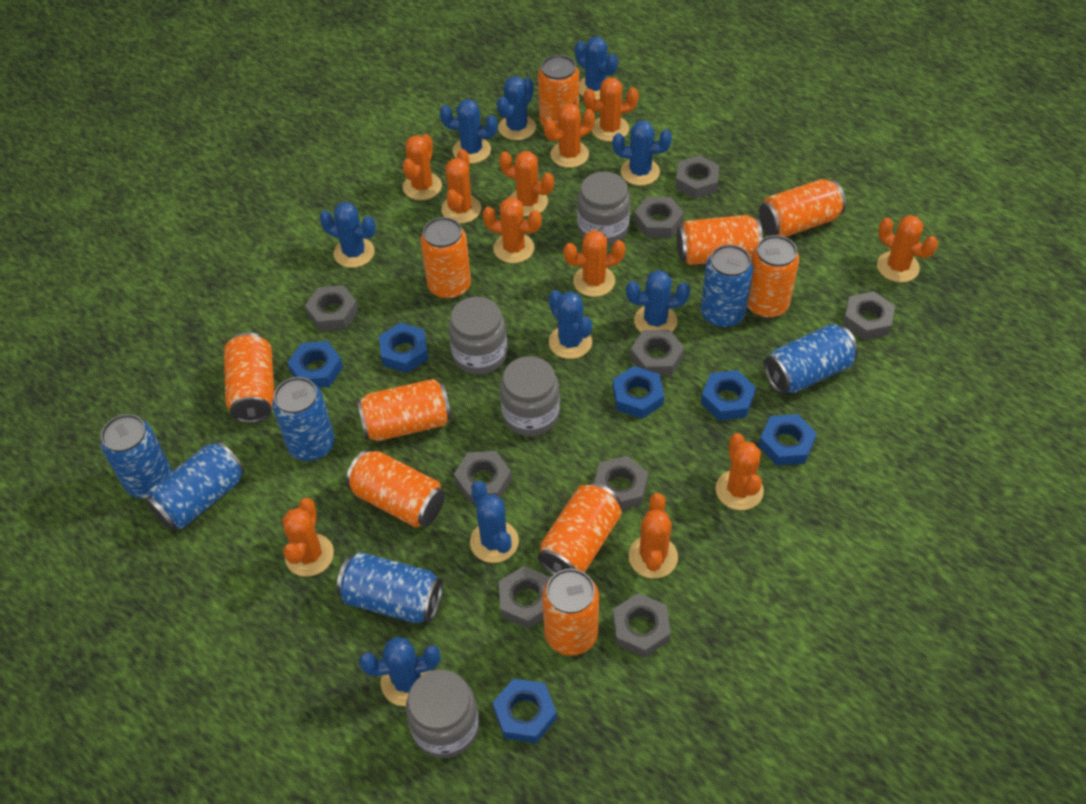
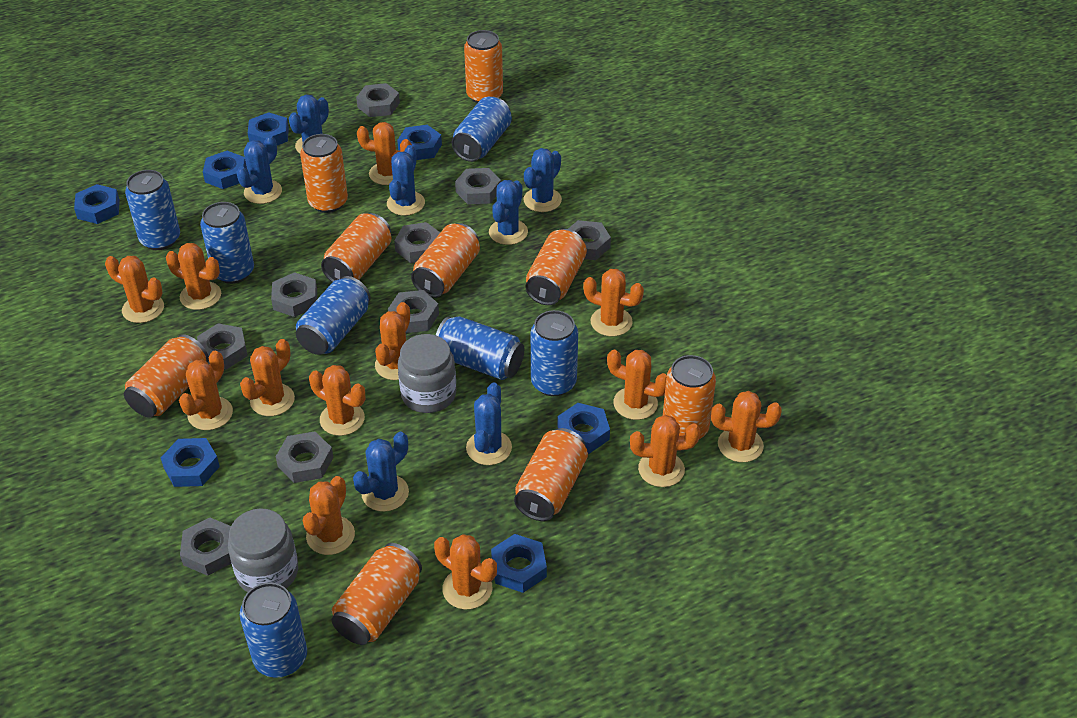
blue cactus: [319,202,376,268] [359,637,440,706] [440,99,498,164] [470,481,519,563] [497,76,536,140] [549,290,592,359] [575,36,618,100] [613,120,672,186] [626,270,690,332] = 9 -> [236,135,282,204] [289,95,329,153] [353,432,409,512] [387,145,425,216] [466,382,512,465] [489,180,528,245] [523,148,562,212] = 7
blue can: [101,414,172,498] [145,441,245,530] [272,377,335,461] [336,552,443,623] [701,245,754,328] [764,324,858,394] = 6 -> [125,170,180,250] [200,202,254,284] [240,583,307,678] [296,276,371,355] [436,316,524,380] [452,97,512,162] [531,310,578,396] = 7
blue nut: [287,341,343,388] [379,323,428,373] [493,678,557,743] [612,366,664,419] [701,370,756,421] [759,414,817,466] = 6 -> [74,184,120,224] [161,438,220,487] [203,151,247,189] [248,112,289,145] [397,125,442,160] [491,534,547,593] [557,403,610,454] = 7
grey jar: [406,670,479,758] [448,297,507,375] [500,356,560,436] [577,172,630,245] = 4 -> [228,508,298,592] [398,334,456,413] = 2
orange cactus: [282,498,334,577] [403,134,442,200] [441,149,481,223] [483,197,542,263] [499,151,554,216] [544,103,595,168] [564,230,625,297] [583,77,639,142] [628,493,678,579] [716,433,764,510] [877,215,938,282] = 11 -> [105,256,164,323] [166,243,221,310] [179,351,233,430] [240,339,295,416] [303,476,355,555] [309,365,365,436] [357,122,412,185] [375,302,410,380] [434,534,497,610] [583,269,644,336] [607,350,667,420] [630,415,700,487] [711,391,782,462] = 13
orange can: [224,332,274,423] [346,450,445,527] [357,379,452,441] [420,217,471,299] [538,55,579,128] [538,482,622,575] [542,569,599,656] [677,215,763,265] [747,235,799,318] [759,179,846,237] = 10 -> [124,334,209,418] [300,134,348,213] [321,213,392,282] [332,543,422,645] [411,223,480,298] [464,30,503,103] [514,428,588,521] [526,229,587,305] [663,355,716,439] = 9

